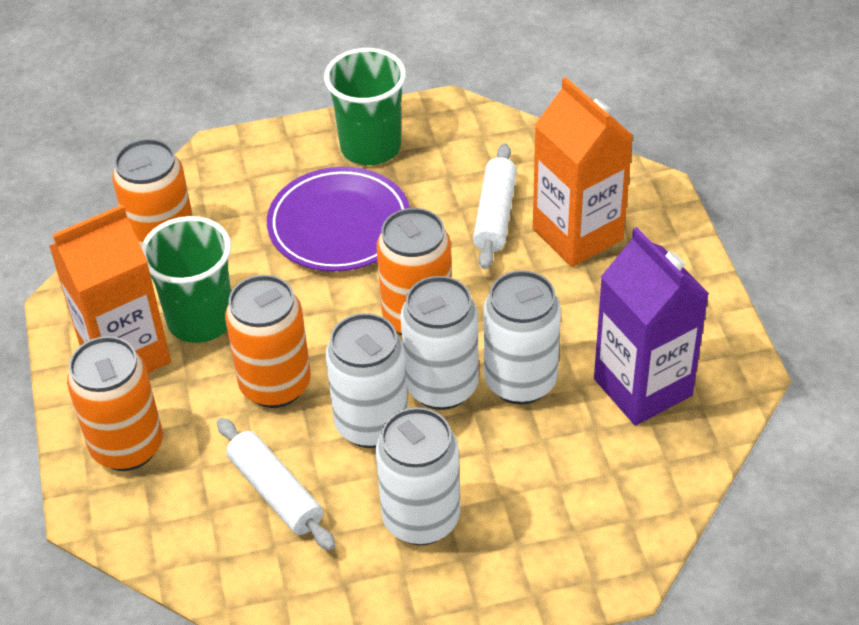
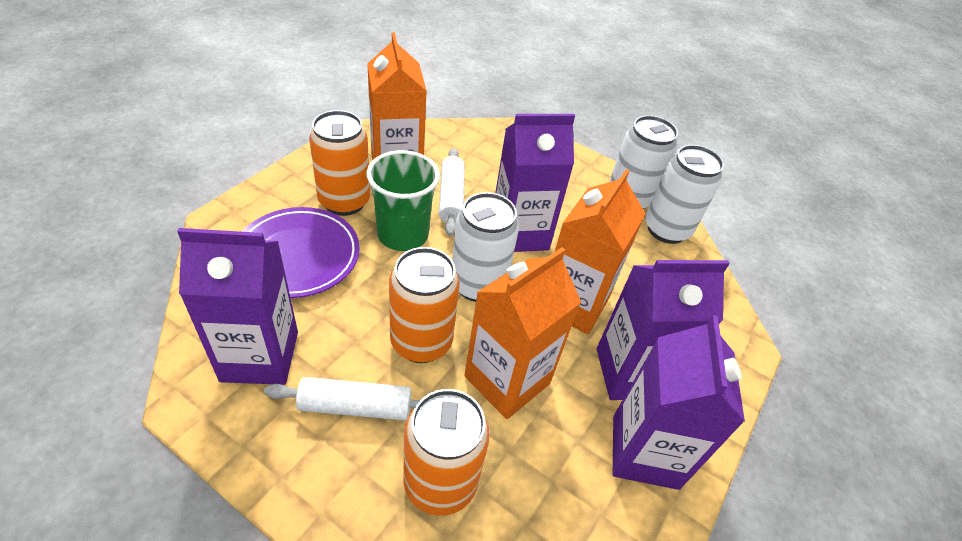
green cup: [141,216,231,343] [324,48,406,165] = 2 -> [366,150,440,251] = 1
orange can: [67,336,163,471] [112,139,193,246] [225,275,311,408] [377,208,452,336] = 4 -> [309,110,370,216] [389,247,460,363] [403,389,490,516] = 3
orange carton: [49,204,171,373] [533,77,634,267] = 2 -> [368,32,427,160] [464,247,581,419] [555,169,646,334] = 3
purple carton: [594,227,709,426] = 1 -> [177,228,298,385] [495,114,575,252] [597,260,730,400] [613,315,745,490] = 4
white can: [325,313,408,448] [376,407,460,545] [400,276,479,410] [483,270,561,404] = 4 -> [452,192,519,302] [609,115,678,209] [645,145,724,244] = 3

